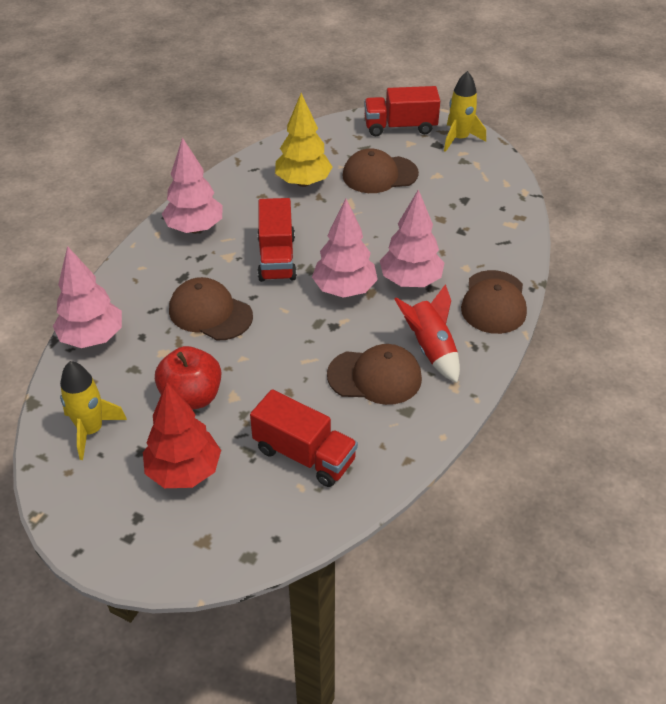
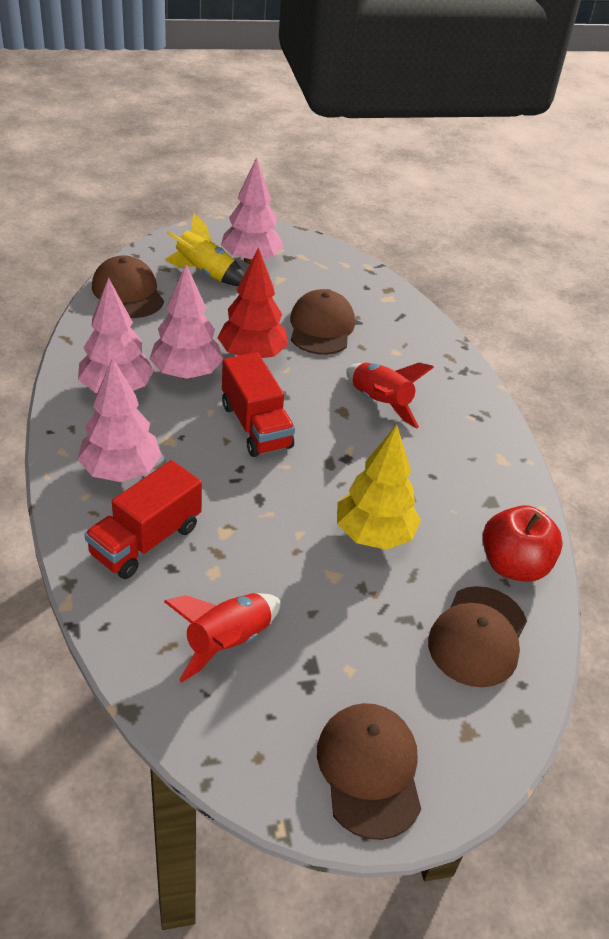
red rocket: [394,284,460,383] = 1 -> [164,593,281,682] [346,363,434,428] = 2
red truck: [250,389,358,487] [257,198,297,282] [364,86,440,136] = 3 -> [84,460,202,579] [222,352,295,457] = 2
yellow rocket: [60,361,127,460] [444,71,486,152] = 2 -> [165,213,245,286] = 1

